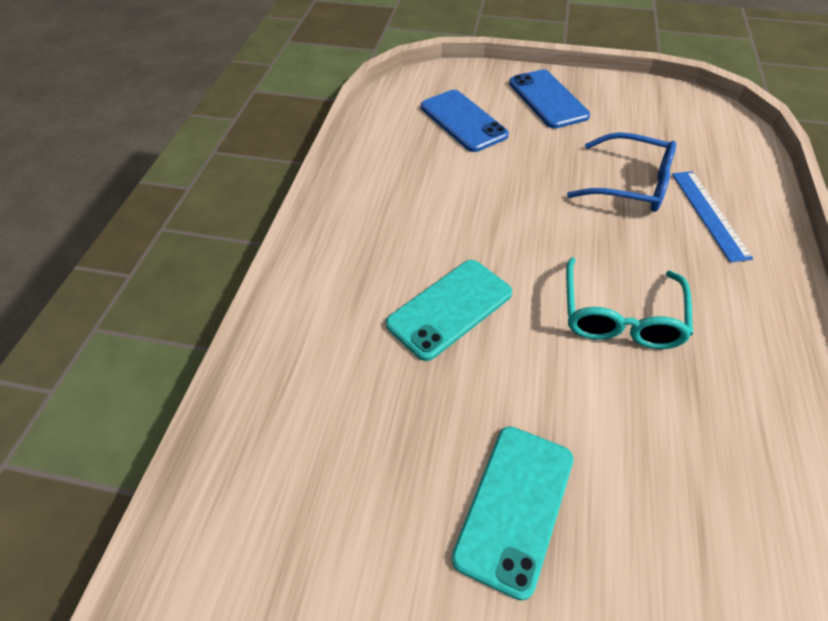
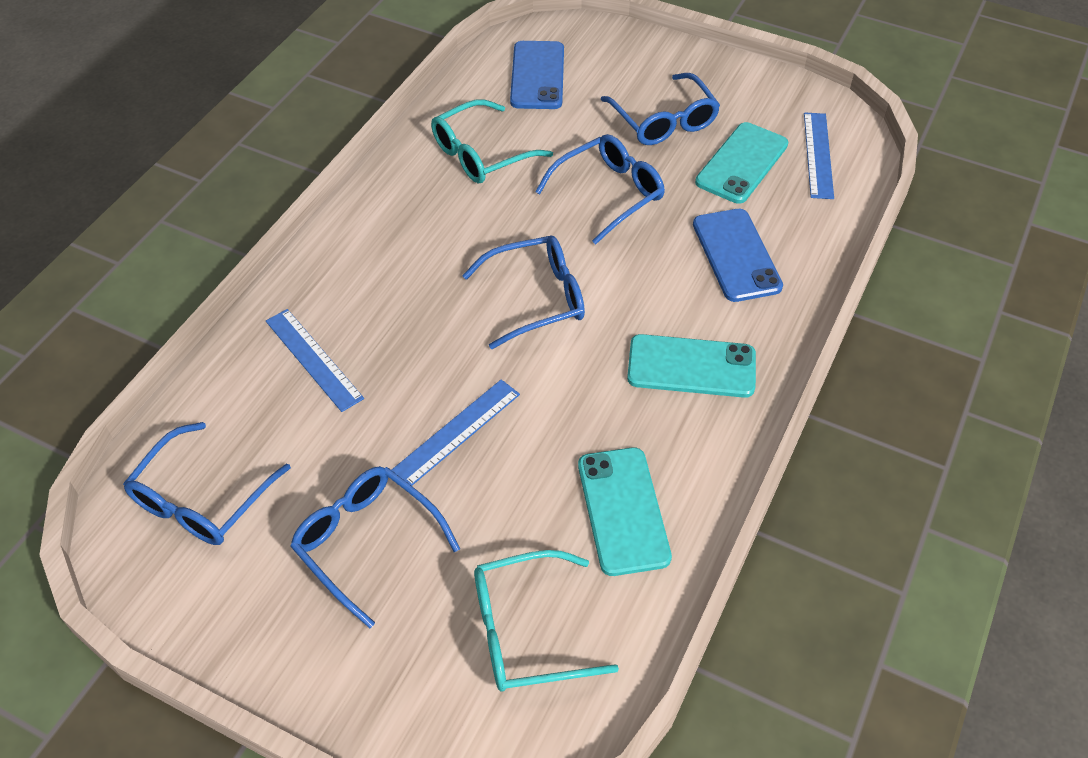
blue glasses: [567,132,676,212] = 1 -> [123,422,291,545] [290,466,460,628] [462,236,585,349] [535,134,665,245] [601,73,720,145] = 5
blue ruler: [672,171,753,262] = 1 -> [266,309,364,412] [392,379,520,486] [804,112,834,199] = 3
turquoise glasses: [566,257,693,349] = 1 -> [431,99,553,184] [474,550,619,692] = 2
turquoise phone: [386,260,512,361] [451,426,574,601] = 2 -> [578,447,672,576] [627,334,756,398] [695,122,788,204] = 3

